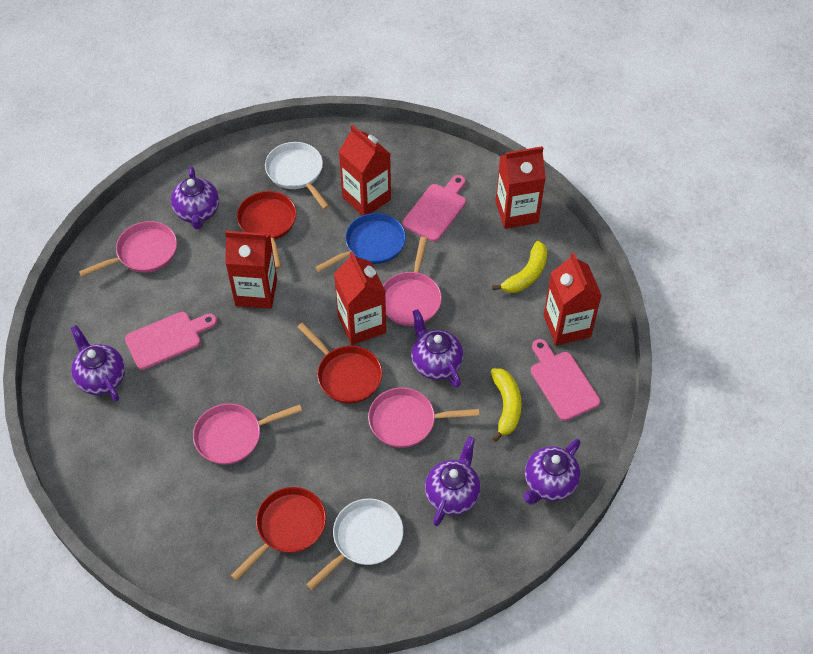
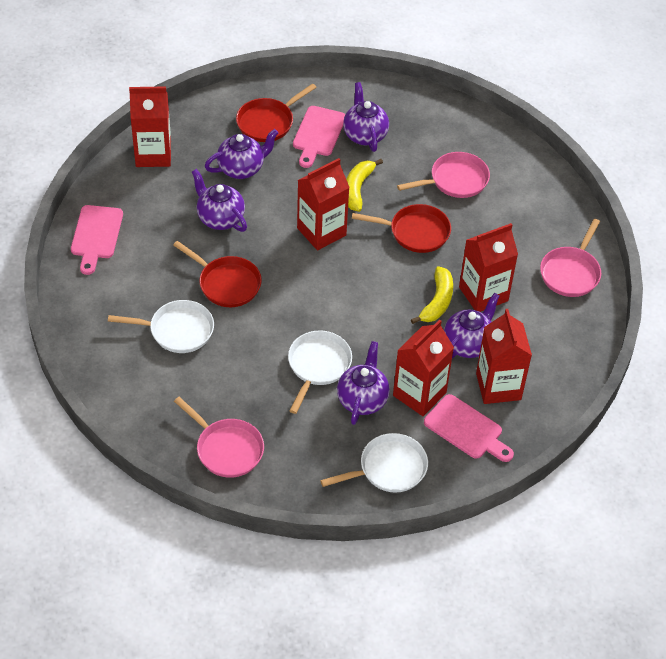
blue pan: [315,213,406,272] = 1 -> none = 0
pink pan: [79,221,177,277] [193,403,302,465] [368,387,479,448] [383,237,442,326] = 4 -> [174,397,264,478] [397,152,490,198] [540,219,601,297] = 3
white pan: [265,142,329,209] [306,498,403,590] = 2 -> [108,300,214,353] [288,330,352,414] [320,433,428,493] = 3

